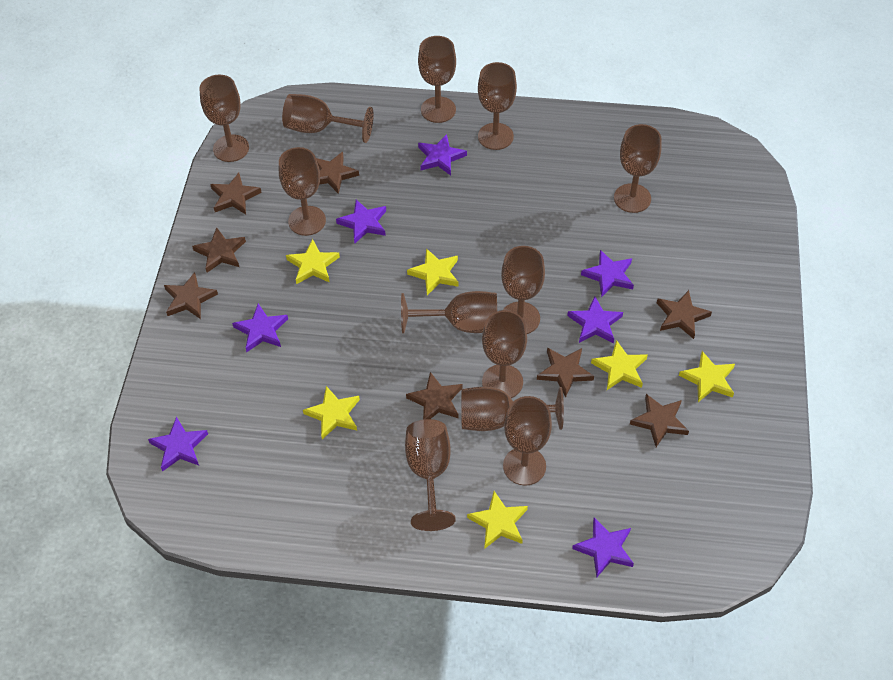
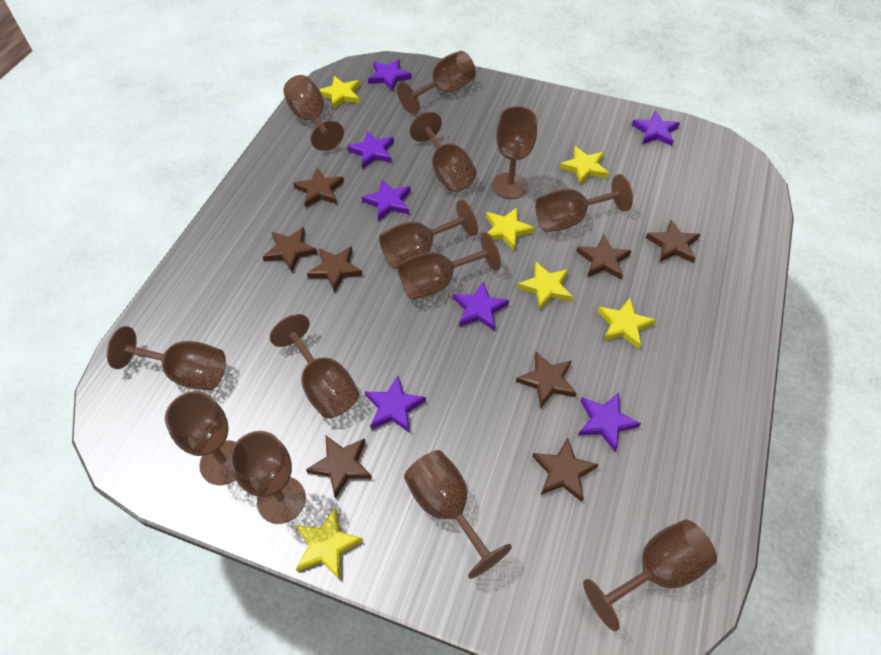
brown goblet: [199,75,249,162] [279,147,326,236] [282,94,374,143] [401,291,497,333] [405,419,456,531] [418,36,456,123] [461,387,564,431] [478,62,517,150] [482,310,527,398] [501,246,545,334] [503,396,552,486] [614,124,662,213] = 12 -> [107,326,226,390] [165,391,236,485] [230,431,306,524] [270,314,359,418] [283,75,344,151] [379,199,478,269] [397,51,476,115] [398,232,501,300] [404,450,512,579] [410,112,476,192] [493,106,537,199] [535,174,633,232] [583,520,717,631] = 13

